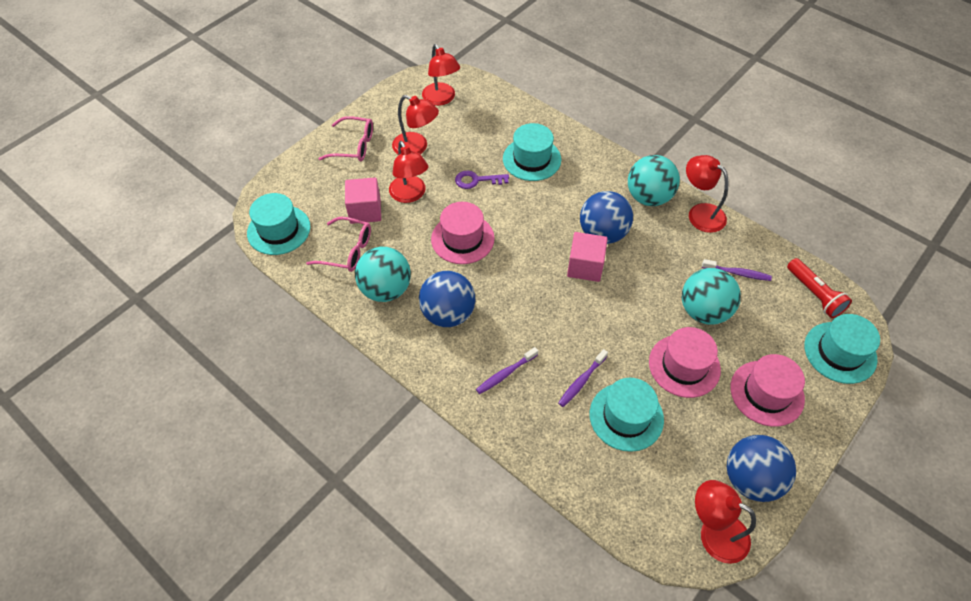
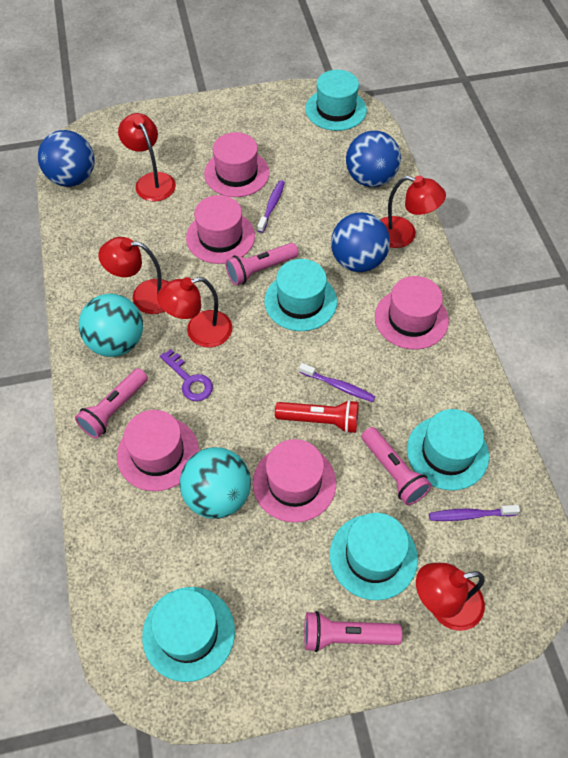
pink cube: [345,177,381,224] [567,232,608,282] = 2 -> none = 0
pink flashlight: none = 0 -> [75,368,148,439] [225,243,299,286] [304,611,402,652] [361,427,432,505] = 4
pink glasses: [306,217,371,272] [319,116,373,161] = 2 -> none = 0
pink hat: [431,202,495,264] [649,327,721,398] [730,354,805,427] = 3 -> [117,410,199,491] [186,195,255,264] [204,132,269,197] [253,439,336,523] [375,276,449,350] = 5
turquoise ball: [355,247,411,302] [628,155,680,206] [682,268,741,324] = 3 -> [79,294,143,357] [180,447,251,519] = 2
turquoise hat: [247,193,310,255] [503,123,561,181] [590,378,664,452] [804,314,880,384] = 4 -> [142,587,235,682] [264,259,337,331] [305,70,367,131] [330,513,418,600] [407,409,489,490] = 5

